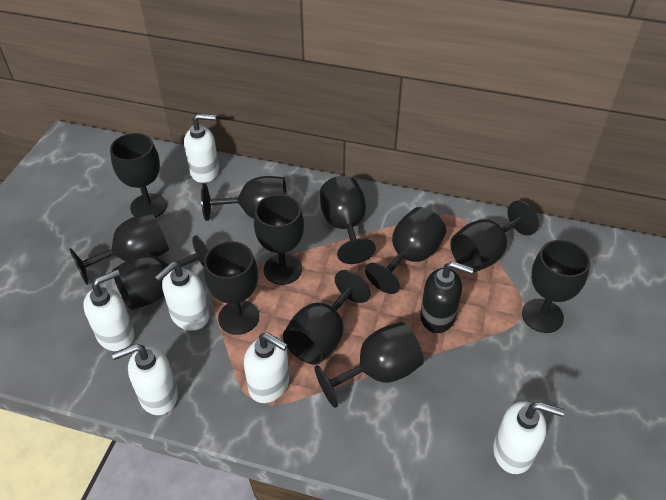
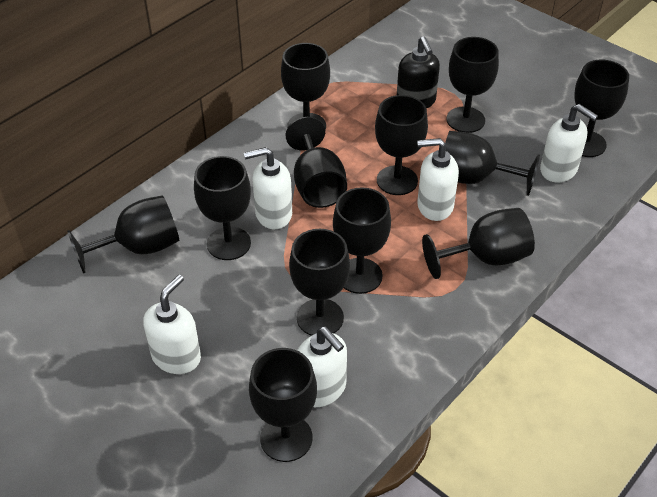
white soap dispenser: [83,270,134,351] [112,344,178,415] [155,262,209,331] [184,114,219,183] [244,332,290,403] [493,401,565,474] = 6 -> [143,275,201,374] [244,147,292,229] [297,327,347,407] [417,138,459,221] [540,104,598,183] = 5

